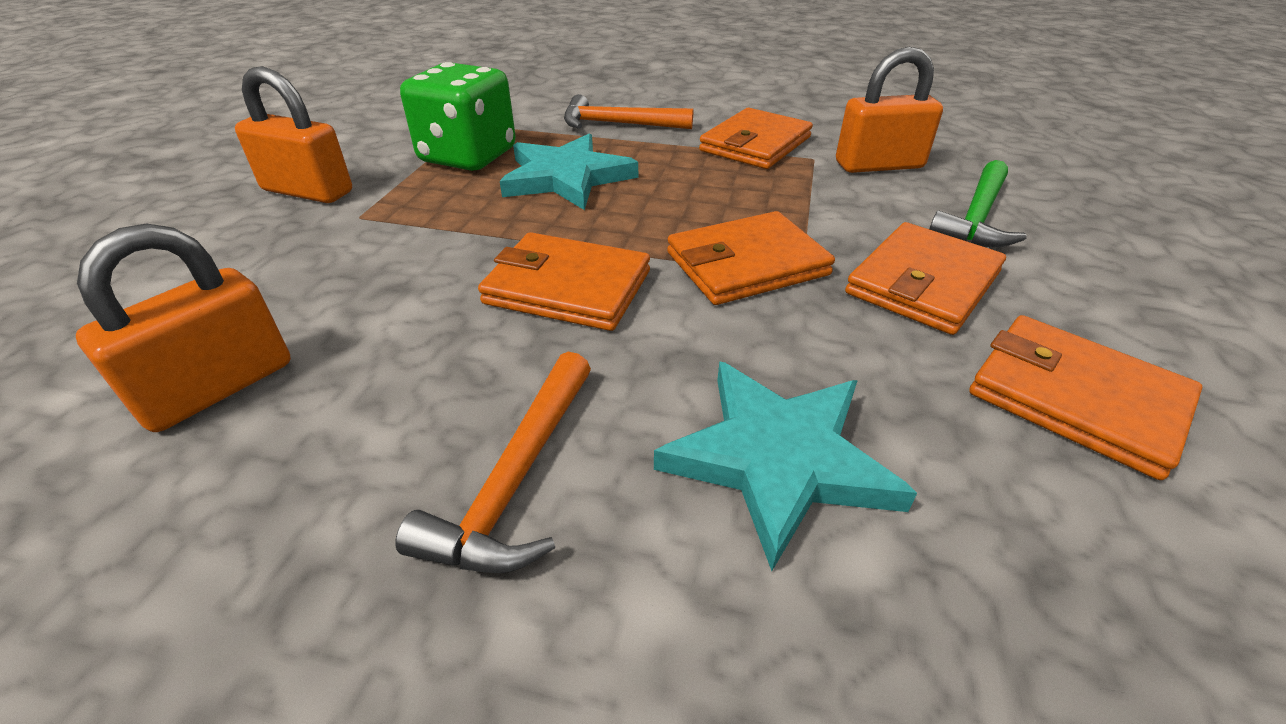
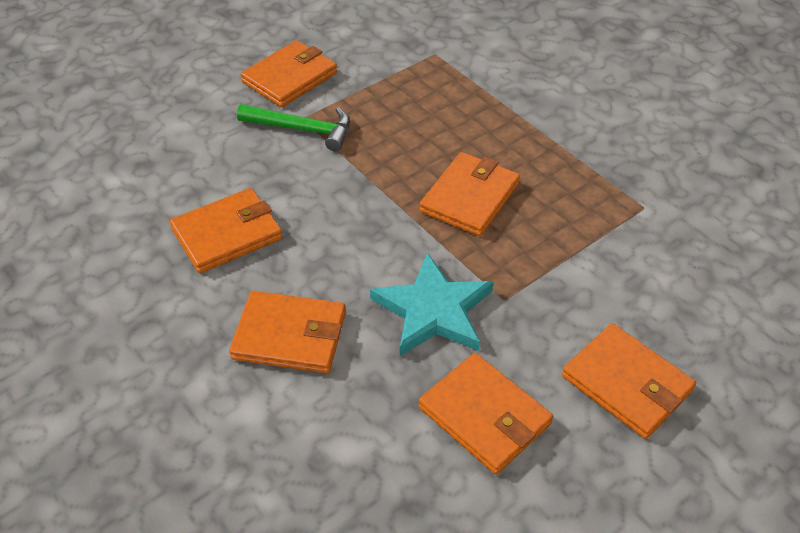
green dice: [400,62,516,171] = 1 -> none = 0
orange hammer: [395,352,591,573] [564,94,693,129] = 2 -> none = 0
orange padlock: [76,223,291,432] [235,66,352,203] [836,47,943,173] = 3 -> none = 0
orange wallet: [478,232,650,331] [667,211,835,305] [699,108,813,169] [845,222,1006,335] [969,315,1202,480] = 5 -> [170,188,282,273] [229,291,346,373] [240,40,337,107] [419,353,553,474] [420,152,520,236] [562,323,696,439] = 6
turquoise star: [500,133,638,210] [654,361,917,571] = 2 -> [370,252,493,356] = 1

